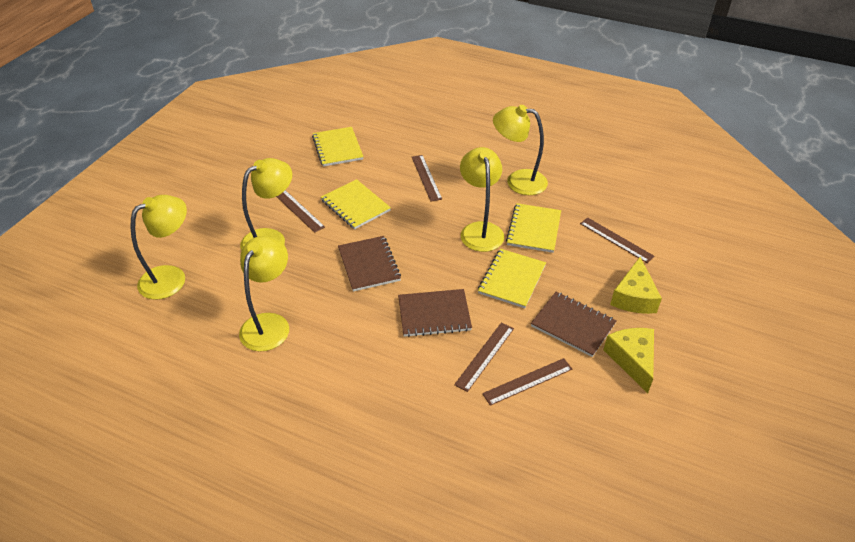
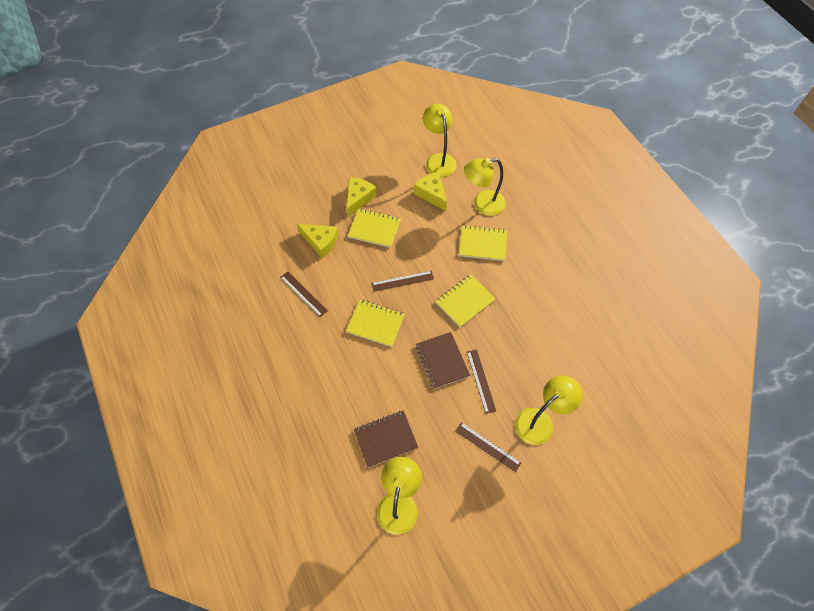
brown notebook: [338,236,401,292] [398,289,472,337] [531,292,617,357] = 3 -> [354,410,418,468] [416,332,470,389] = 2
brown ruler: [276,190,325,233] [412,155,442,202] [454,322,514,392] [482,358,572,406] [580,217,655,263] = 5 -> [280,271,328,317] [372,271,434,292] [455,422,521,472] [467,349,496,414] = 4
yellow cheese: [603,328,654,393] [610,257,662,314] = 2 -> [297,224,338,258] [346,177,377,217] [414,172,447,211] = 3
yellow lamp: [130,195,187,300] [239,236,289,351] [240,158,292,251] [460,147,504,252] [493,105,548,195] = 5 -> [377,457,422,535] [423,104,457,177] [464,158,506,216] [515,376,583,445] = 4

